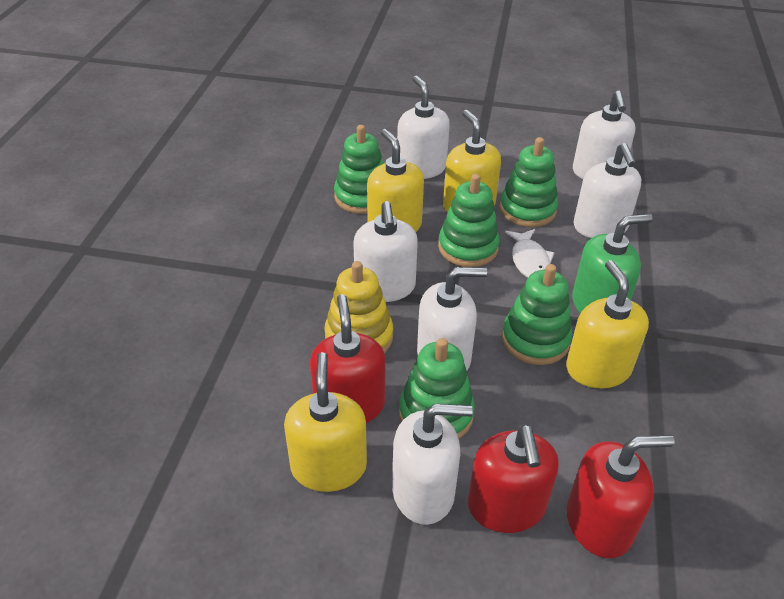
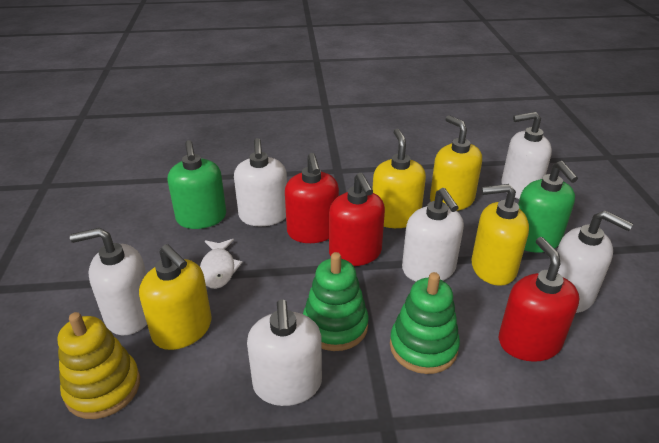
green soap dispenser: [572,214,653,314] = 1 -> [168,140,226,229] [518,161,578,253] = 2
green stacking toy: [334,125,384,214] [399,338,475,439] [438,174,500,267] [500,137,558,227] [502,264,572,365] = 5 -> [303,252,369,351] [390,272,460,374] = 2

